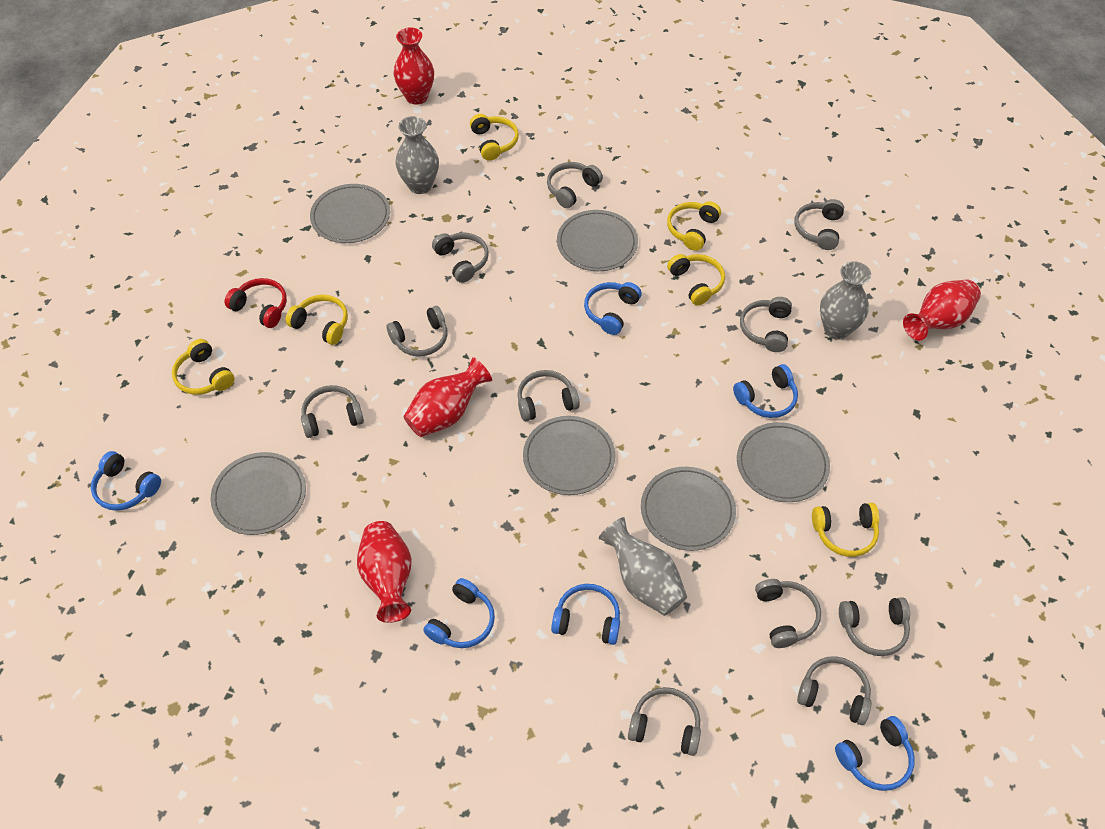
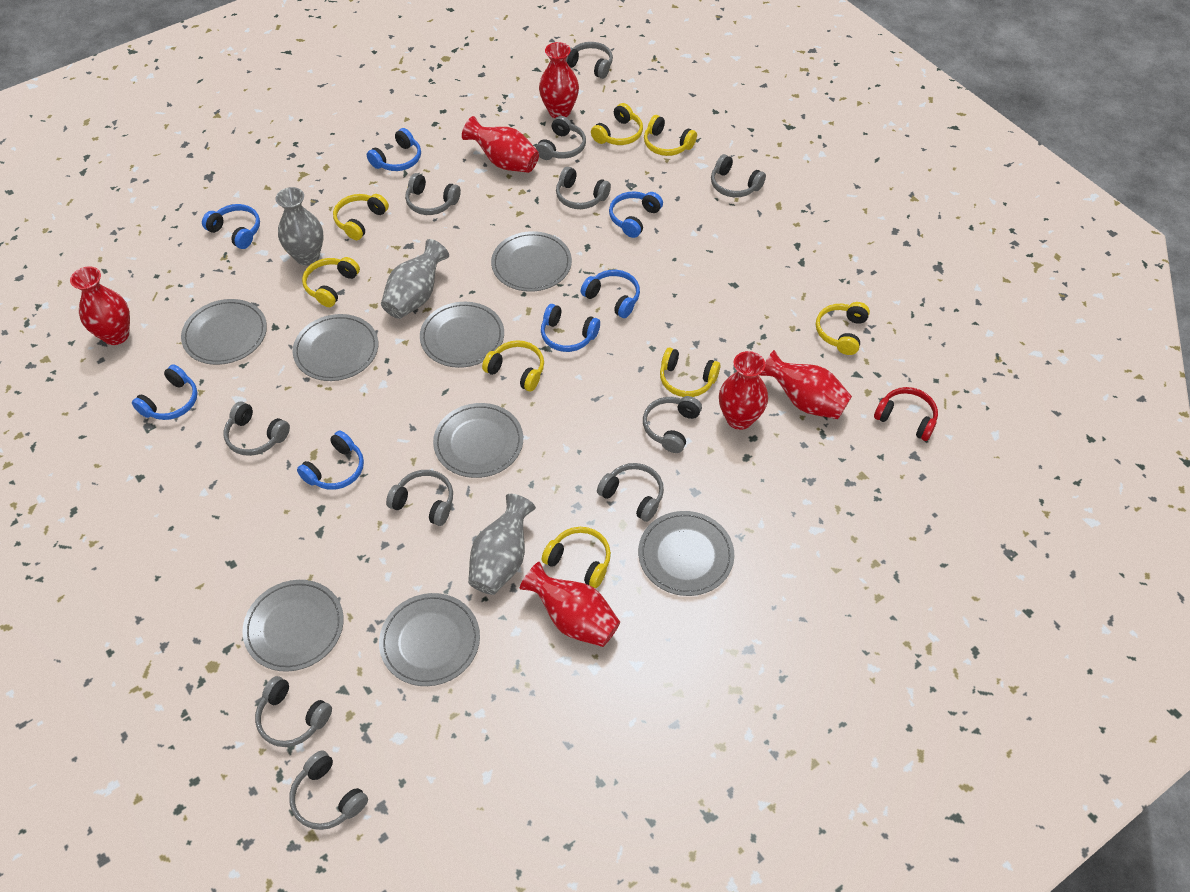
blue headphones: [91,451,161,511] [423,578,495,648] [551,584,620,645] [584,282,642,335] [733,364,798,418] [835,716,915,791] = 6 -> [132,364,198,420] [202,204,260,249] [297,431,364,490] [367,128,421,171] [541,304,600,352] [581,270,640,318] [609,191,663,238] = 7
grey plate: [210,452,306,535] [310,184,390,243] [523,416,615,495] [557,210,638,271] [641,467,736,551] [737,422,830,502] = 6 -> [181,299,267,365] [242,580,344,672] [293,314,378,381] [379,593,480,686] [420,302,504,368] [433,403,523,478] [491,231,572,292] [638,511,734,596] = 8
red vase: [357,521,411,623] [393,27,434,105] [403,357,492,437] [903,280,981,341] = 4 -> [70,267,130,345] [462,116,539,173] [520,562,620,647] [539,42,579,118] [719,351,768,430] [759,350,852,419] = 6
yellow headphones: [172,339,234,395] [285,295,348,345] [470,114,519,161] [667,201,721,251] [667,254,725,306] [812,503,879,557] = 6 -> [302,257,360,307] [333,194,389,240] [482,340,544,391] [542,527,611,588] [591,103,643,145] [644,115,697,156] [660,347,720,397] [816,302,870,355] = 8

